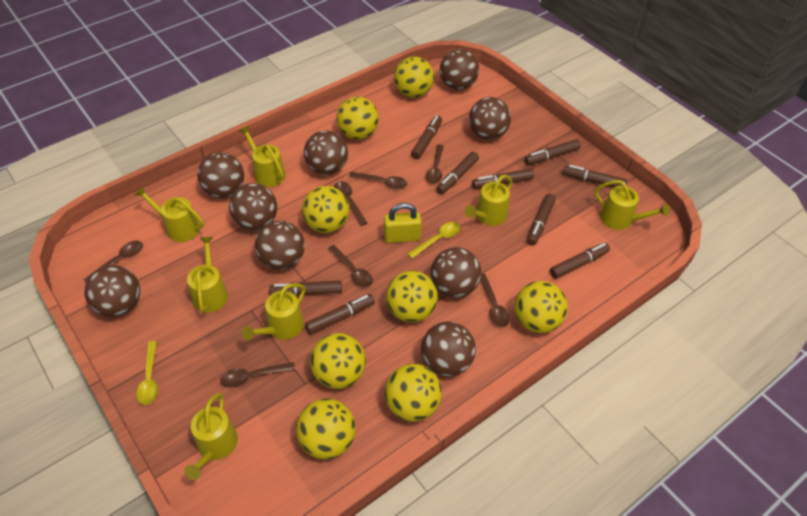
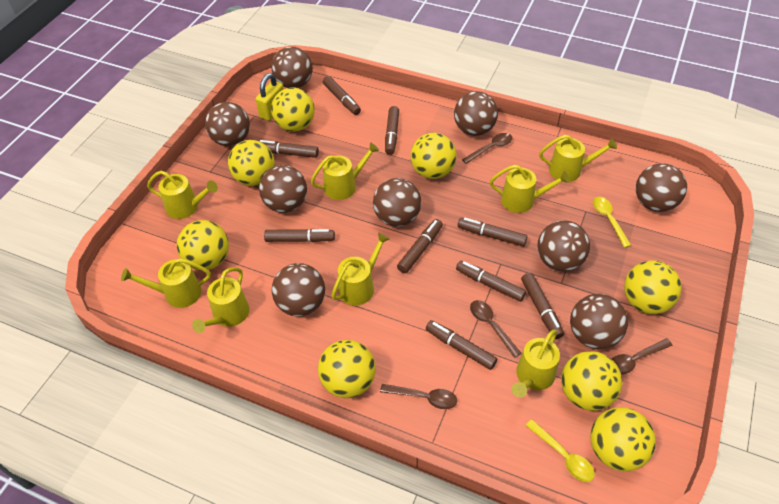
brown spoon: [84,240,143,282] [220,362,295,387] [328,245,373,287] [334,181,367,226] [349,172,407,189] [425,144,444,184] [480,273,510,327] = 7 -> [380,384,457,409] [462,133,512,164] [470,300,521,358] [612,338,673,375] = 4
yellow watering can: [135,186,204,242] [184,393,238,480] [187,237,228,313] [239,125,285,187] [242,283,305,340] [465,175,512,226] [595,180,669,230] = 7 -> [121,258,211,308] [147,171,218,219] [192,267,249,333] [311,142,379,200] [331,233,390,306] [490,165,570,213] [512,329,560,398] [539,135,617,182] = 8

